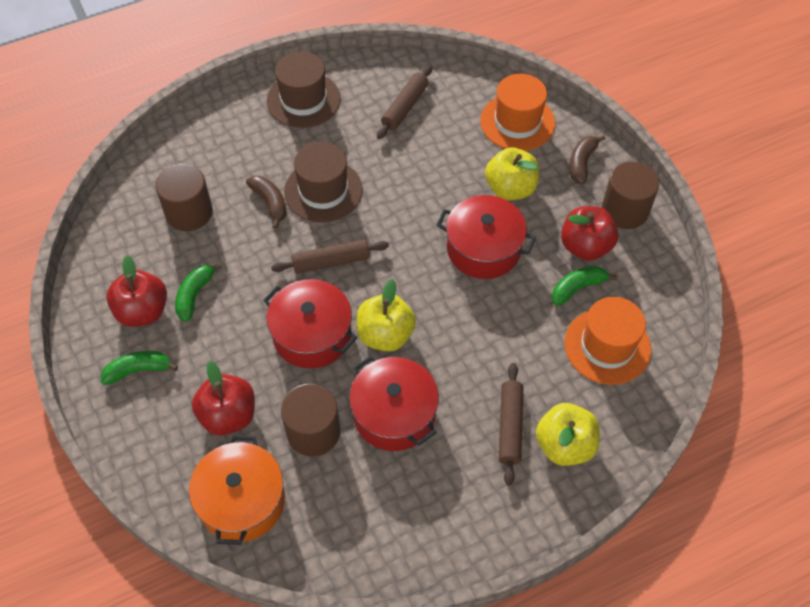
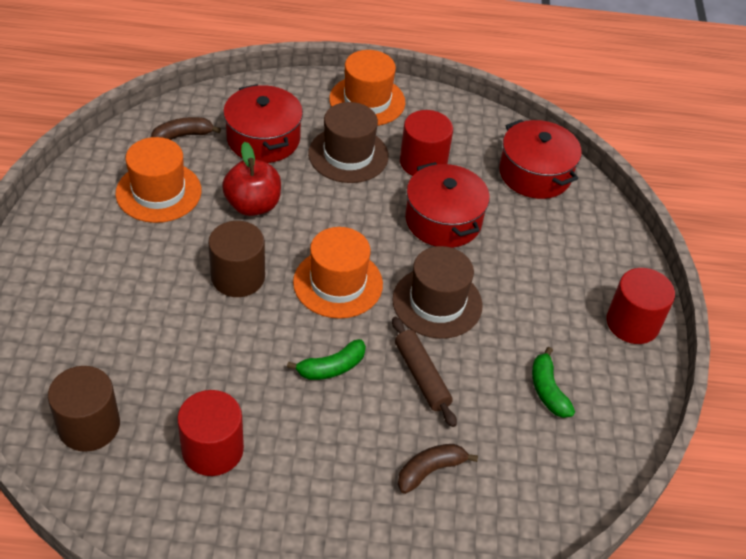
brown cylinder: [155,164,213,231] [281,384,340,456] [602,162,659,229] = 3 -> [48,366,120,452] [208,221,265,297] = 2
brown rolling pin: [271,239,389,274] [377,65,432,139] [499,363,523,485] = 3 -> [392,317,457,427] = 1
green banana: [101,351,178,385] [175,263,222,322] [552,266,617,306] = 3 -> [287,339,366,380] [532,347,575,418] = 2
orange hat: [480,74,555,151] [564,297,651,385] = 2 -> [115,137,201,223] [293,227,383,319] [329,50,405,126] = 3
orange pot: [189,435,285,545] = 1 -> none = 0
red apple: [106,255,167,327] [192,361,255,435] [561,206,619,261] = 3 -> [222,142,281,216] = 1
red cylinder: none = 0 -> [177,390,244,476] [400,110,453,176] [606,268,675,344] = 3
yellow apple: [357,279,416,352] [485,147,539,200] [536,403,600,466] = 3 -> none = 0

